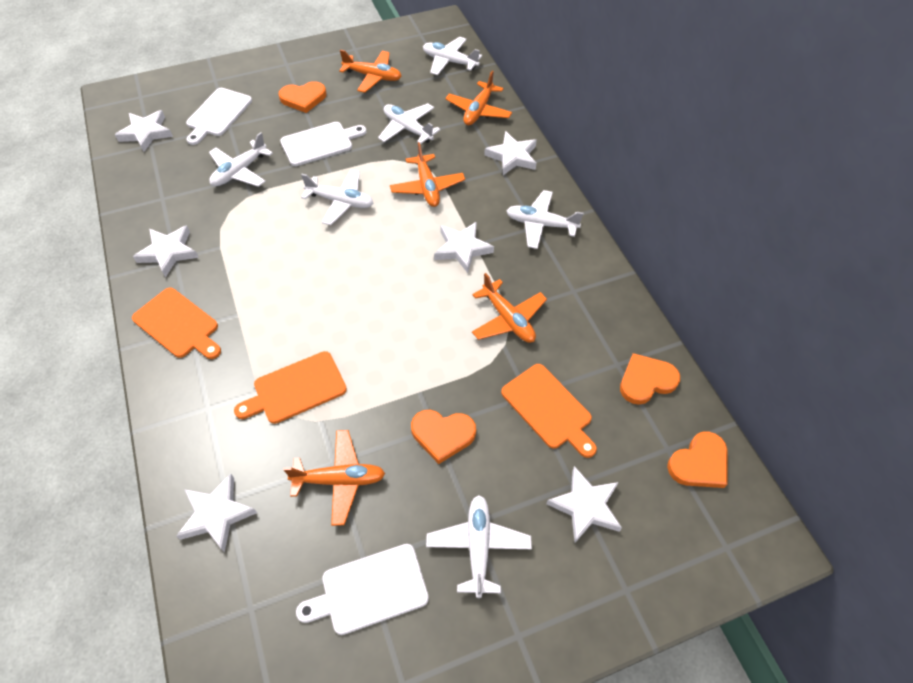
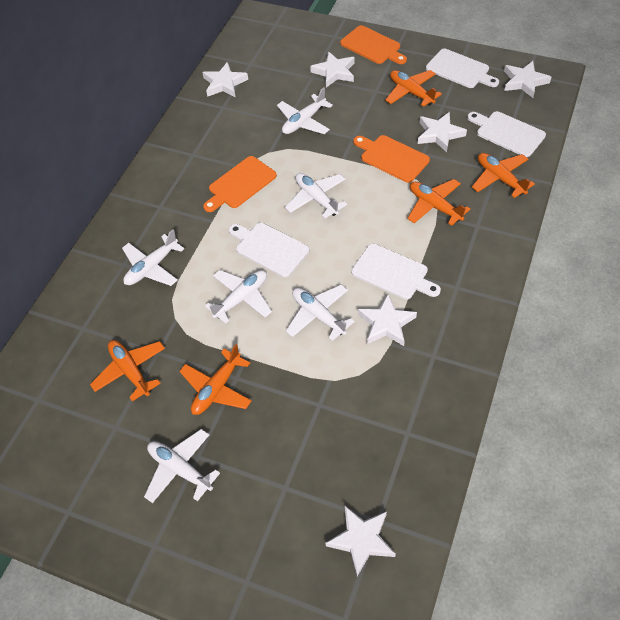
orange heart: [278,81,326,113] [411,410,476,464] [620,353,680,405] [667,431,728,488] = 4 -> none = 0
white cutting board: [186,88,252,145] [280,122,366,166] [296,544,429,635] = 3 -> [229,223,309,277] [351,243,441,299] [426,49,499,88] [467,111,546,157] = 4

